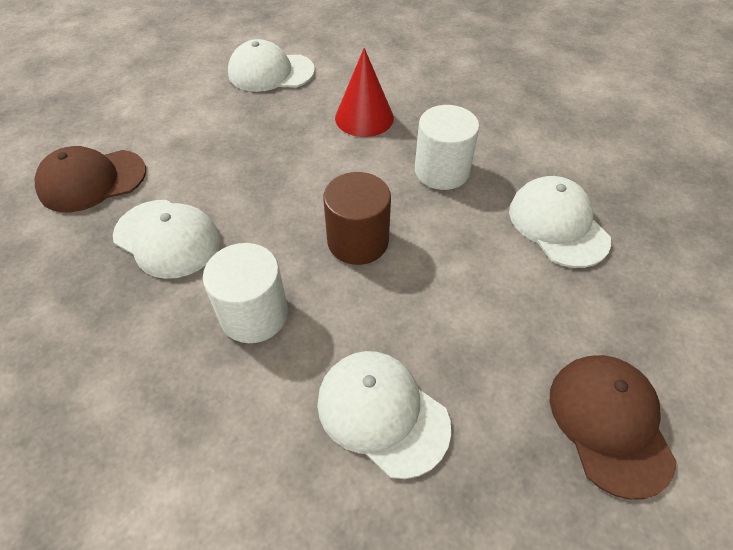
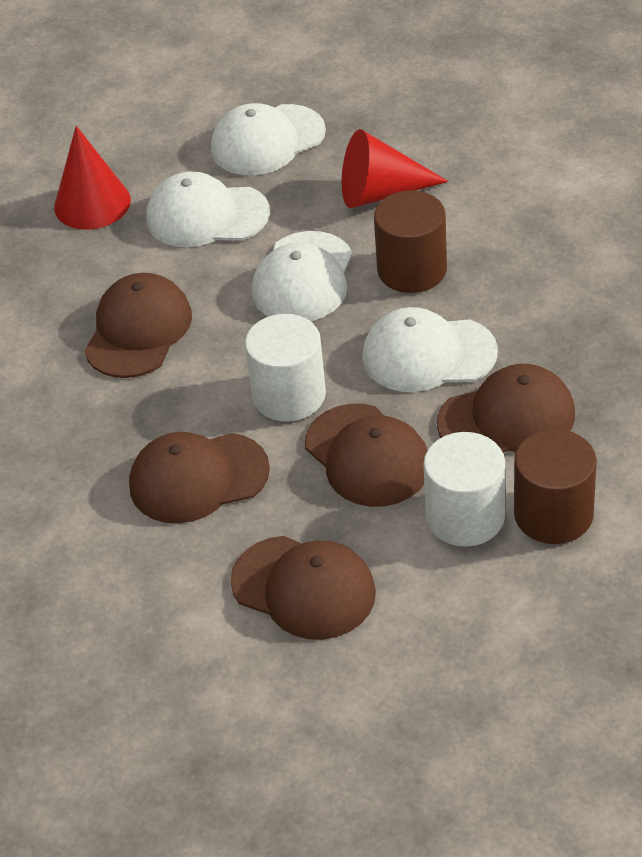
brown cap: [35,146,146,212] [550,355,677,500] = 2 -> [84,273,192,378] [129,432,270,523] [230,536,376,640] [305,404,427,507] [437,364,575,453] = 5
brown cylinder: [323,172,391,265] = 1 -> [374,191,447,293] [514,429,597,544] = 2
red cone: [335,48,394,137] = 1 -> [54,126,131,230] [342,129,448,208] = 2

